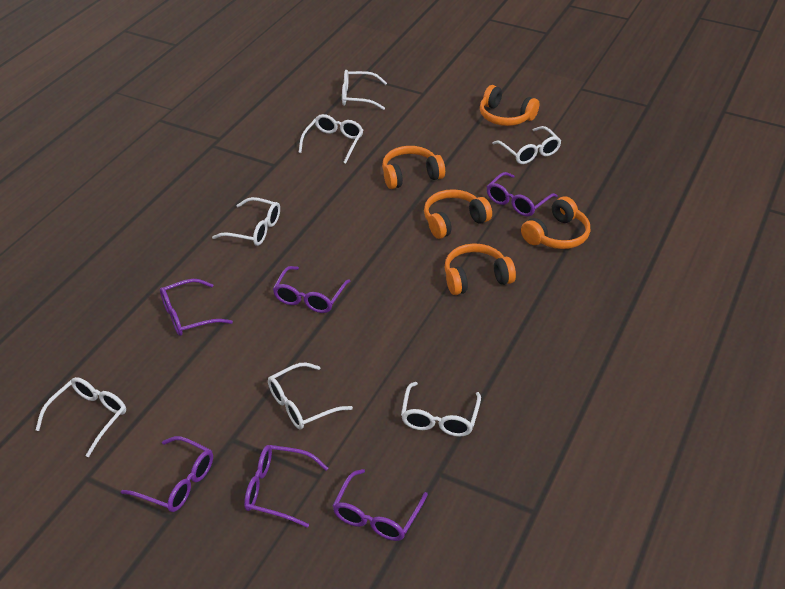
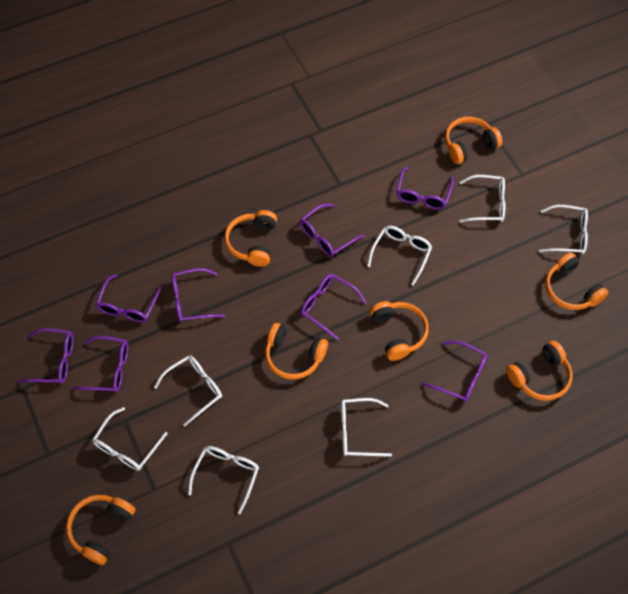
orange headphones: [382,146,445,189] [424,189,492,239] [445,243,516,295] [480,85,539,126] [521,196,590,249] = 5 -> [66,495,135,565] [225,210,277,267] [265,323,328,380] [370,301,429,361] [445,117,503,164] [506,341,573,401] [545,252,608,310] = 7
purple glasses: [121,436,213,512] [160,279,233,336] [244,445,328,528] [273,266,351,313] [333,469,428,541] [487,172,557,216] = 6 -> [18,328,74,384] [72,336,128,392] [96,274,162,322] [172,268,225,322] [300,204,364,257] [301,274,367,340] [396,167,454,209] [422,341,488,402] = 8

